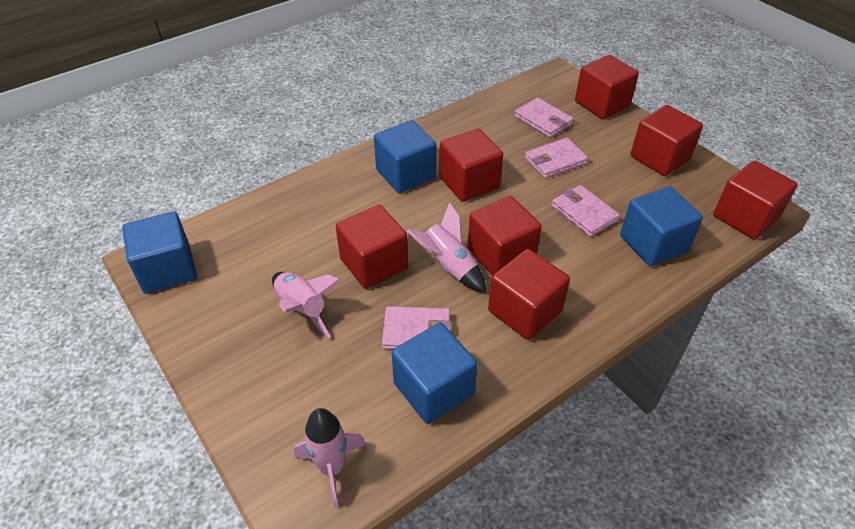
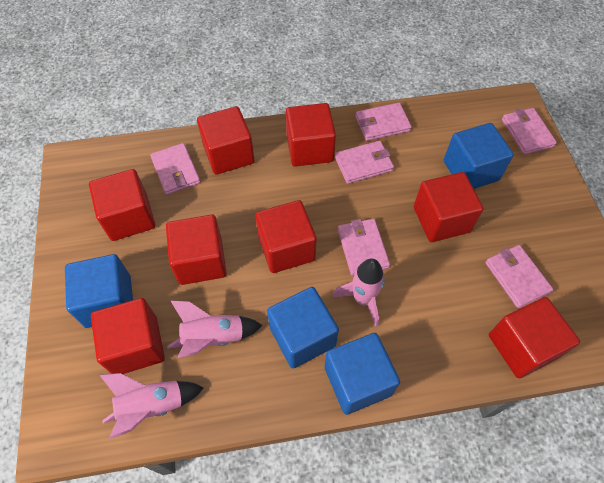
pink wallet: [382,306,452,350] [514,98,574,138] [525,138,588,178] [552,185,620,237] = 4 -> [150,143,200,195] [335,141,394,184] [338,219,390,276] [355,103,412,141] [485,245,553,308] [502,108,557,155] = 6
red cube: [336,205,408,289] [439,128,503,202] [468,196,542,276] [488,249,570,340] [575,55,639,119] [630,105,703,176] [713,160,798,240] = 7 -> [89,169,155,241] [91,298,165,374] [166,214,227,285] [197,106,254,175] [255,200,317,273] [286,103,336,167] [414,172,484,242] [489,297,580,378] = 8

